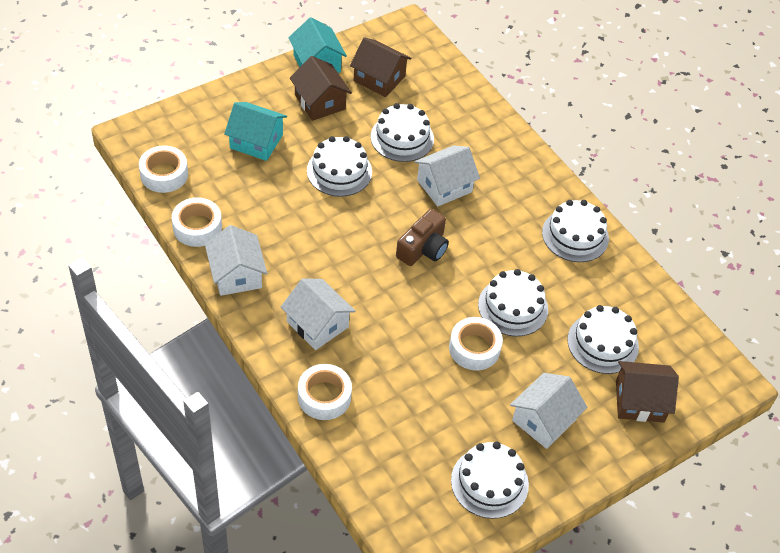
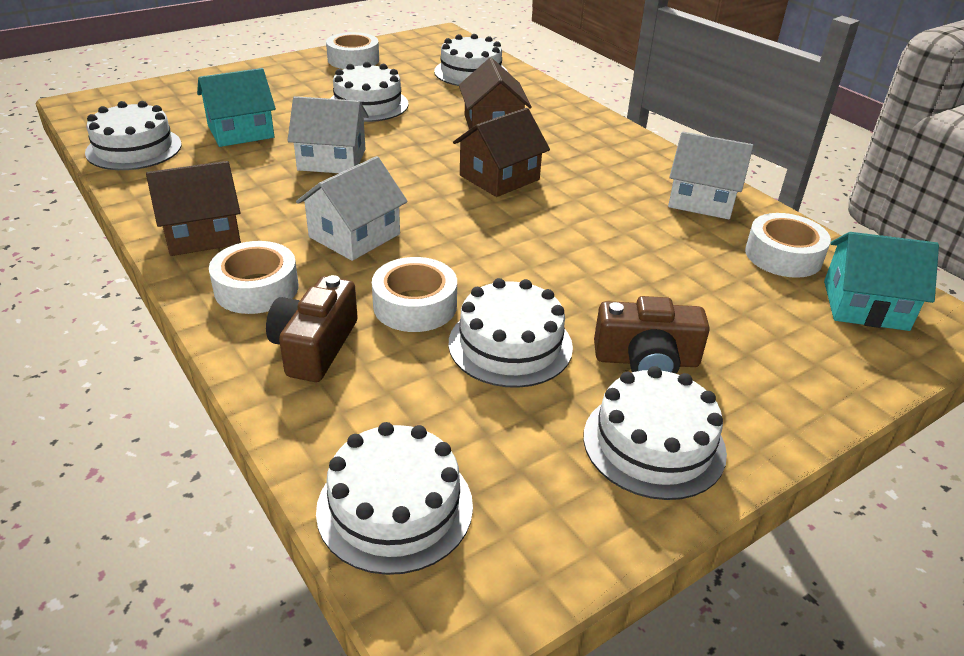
brown camera: [396,209,449,266] = 1 -> [266,275,358,382] [594,296,710,374] = 2
white house: [205,225,267,296] [281,278,355,350] [414,146,480,206] [510,373,588,449] = 4 -> [287,96,369,173] [296,156,408,261] [668,132,754,219] = 3

